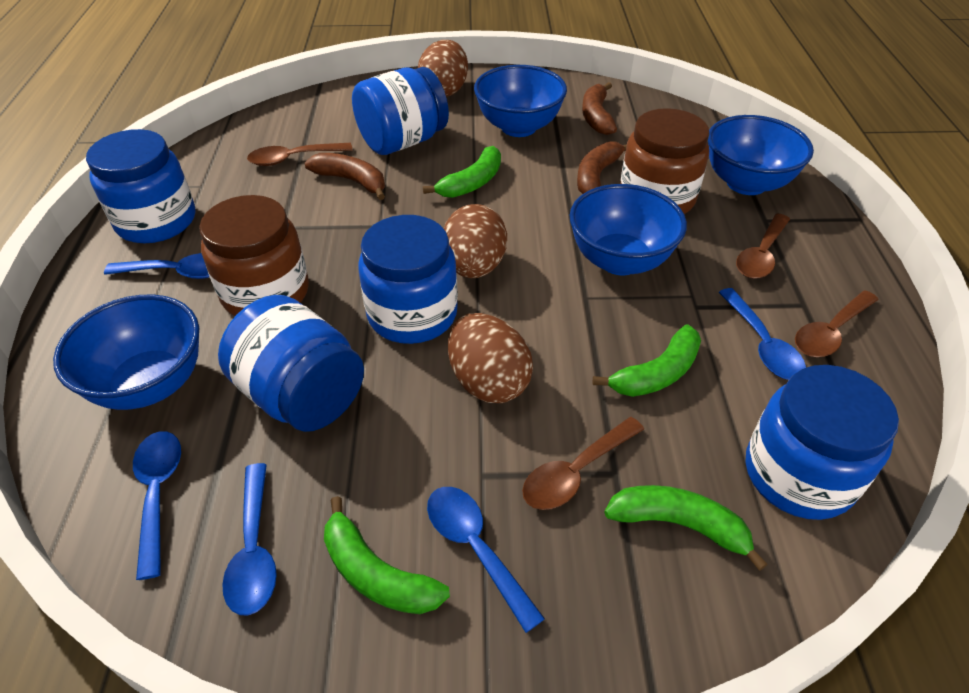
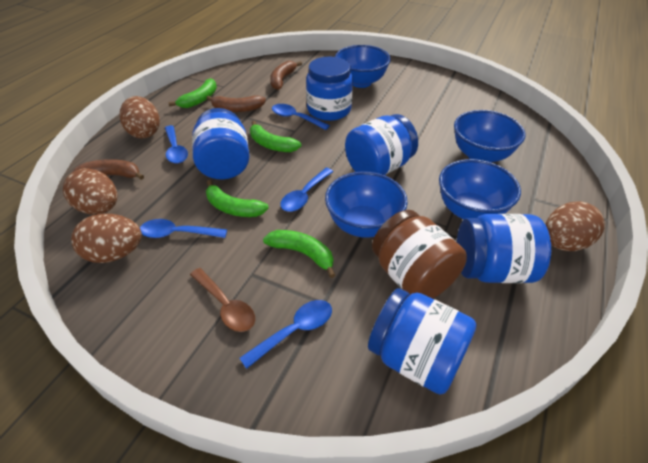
brown egg: [418,40,468,97] [444,204,507,278] [448,313,533,403] = 3 -> [63,168,117,214] [71,214,142,263] [120,96,160,139] [545,201,605,251] = 4
brown jar: [199,195,309,316] [620,108,709,214] = 2 -> [372,210,467,299] = 1
brown spoon: [247,143,353,166] [522,417,644,510] [736,214,790,279] [795,290,878,357] = 4 -> [190,268,255,332] = 1

